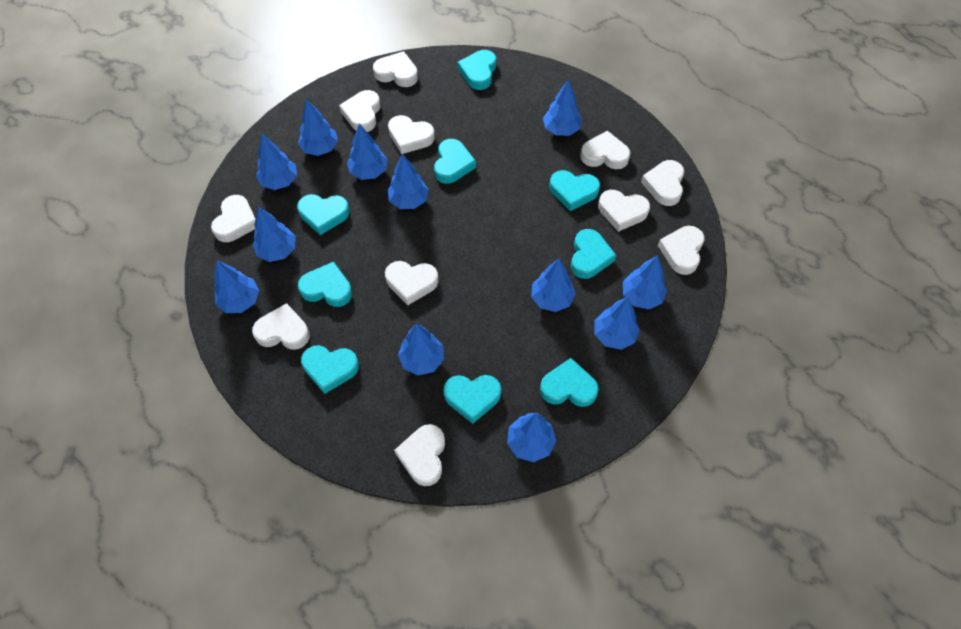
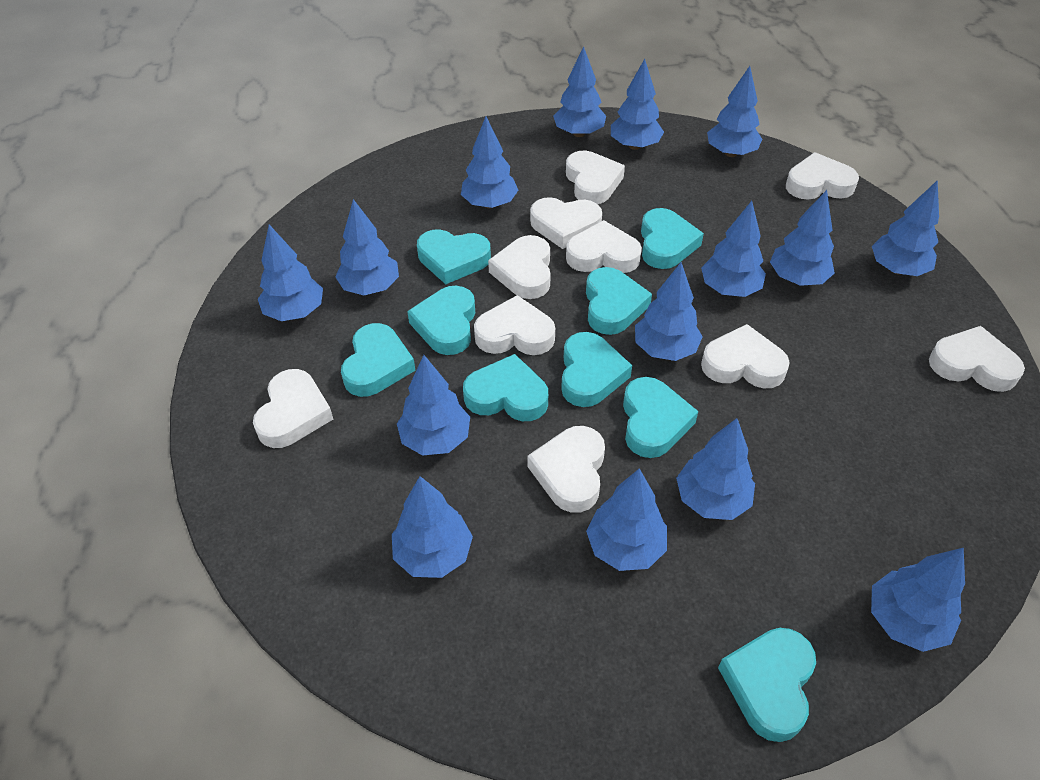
blue tree: [214,260,259,313] [253,207,296,262] [256,134,297,190] [298,99,338,156] [347,124,388,180] [387,154,429,209] [398,323,444,375] [507,413,556,462] [531,258,576,312] [543,79,582,136] [594,297,640,350] [623,255,667,309] = 12 -> [258,225,323,321] [335,199,399,295] [392,476,473,578] [397,355,470,456] [461,116,518,208] [553,47,606,137] [586,468,667,571] [611,59,664,150] [635,262,703,361] [676,418,755,520] [701,201,766,297] [707,66,762,157] [770,190,835,286] [871,548,965,652] [872,180,939,276] = 15
white heart: [211,195,255,242] [252,303,310,350] [339,90,380,132] [373,51,418,87] [385,261,439,305] [388,115,435,154] [394,424,445,486] [580,131,631,169] [598,190,650,232] [641,160,684,206] [658,226,705,275] = 11 -> [253,369,333,448] [474,295,555,355] [488,235,551,299] [528,426,605,513] [530,197,602,249] [566,151,625,204] [566,220,642,273] [701,324,790,388] [786,152,859,200] [929,326,1025,392] = 10

